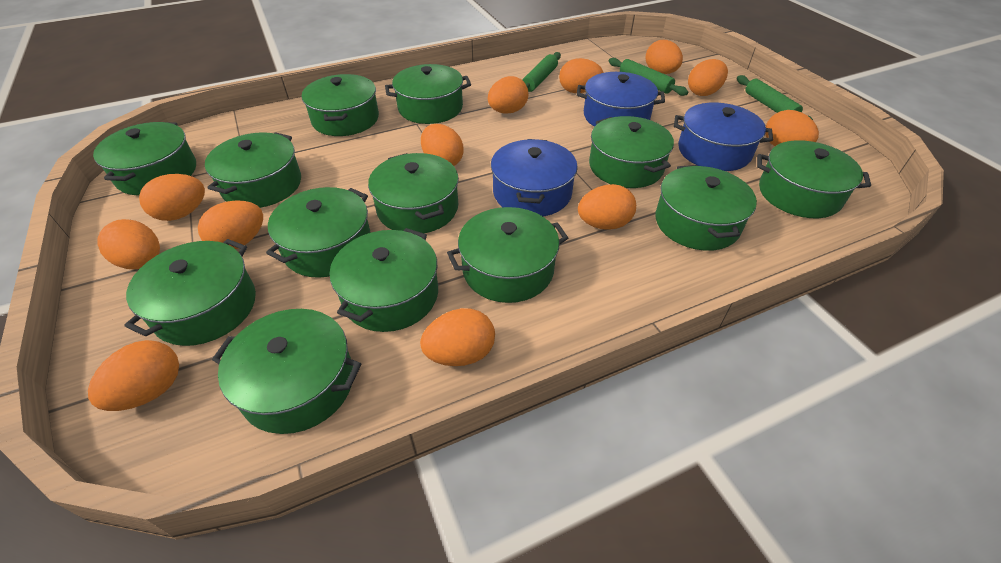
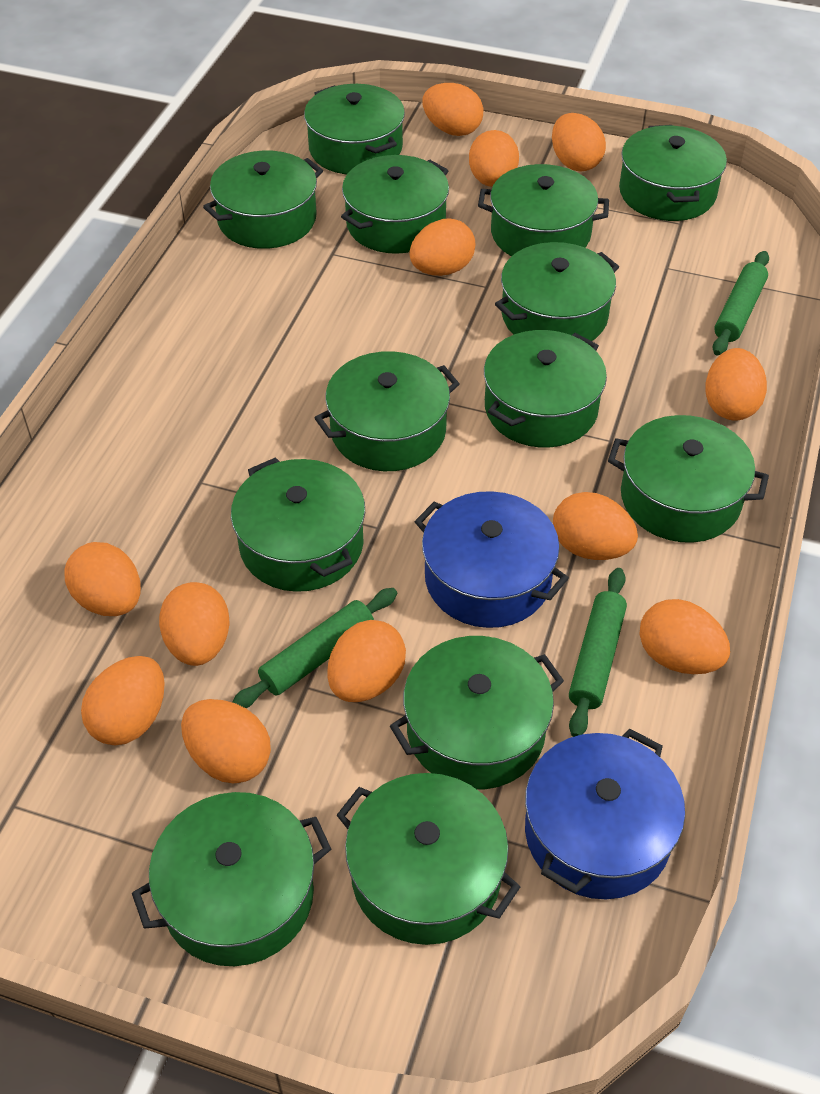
blue pot: [491,139,578,216] [577,72,665,127] [674,103,773,171] = 3 -> [415,491,569,628] [525,729,685,899] = 2

